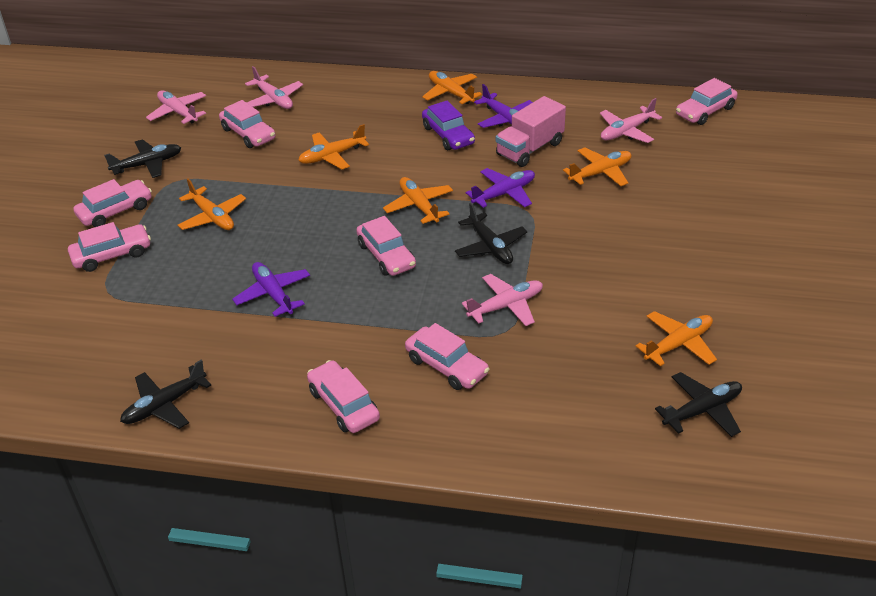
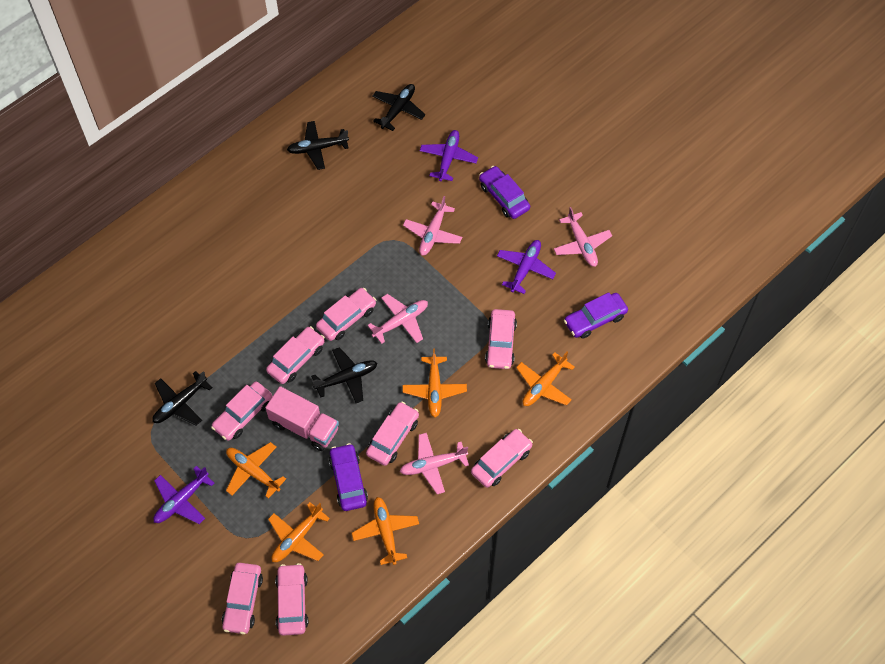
orange plane: [177,179,246,230] [298,124,369,169] [383,177,453,224] [422,71,482,104] [563,147,631,186] [636,311,717,366] = 6 -> [226,442,286,499] [268,502,330,562] [352,497,419,565] [402,349,467,417] [516,352,575,406] = 5
pink car: [68,222,151,272] [73,179,152,227] [219,100,276,148] [307,360,380,433] [356,216,416,276] [405,323,490,390] [676,78,738,125] = 7 -> [211,381,272,441] [222,563,263,634] [266,326,325,384] [275,563,308,636] [316,288,376,341] [366,402,419,466] [471,429,533,488] [485,309,517,369] = 8
purple car: [422,101,475,150] = 1 -> [329,443,368,511] [479,166,530,219] [564,292,628,339] = 3

